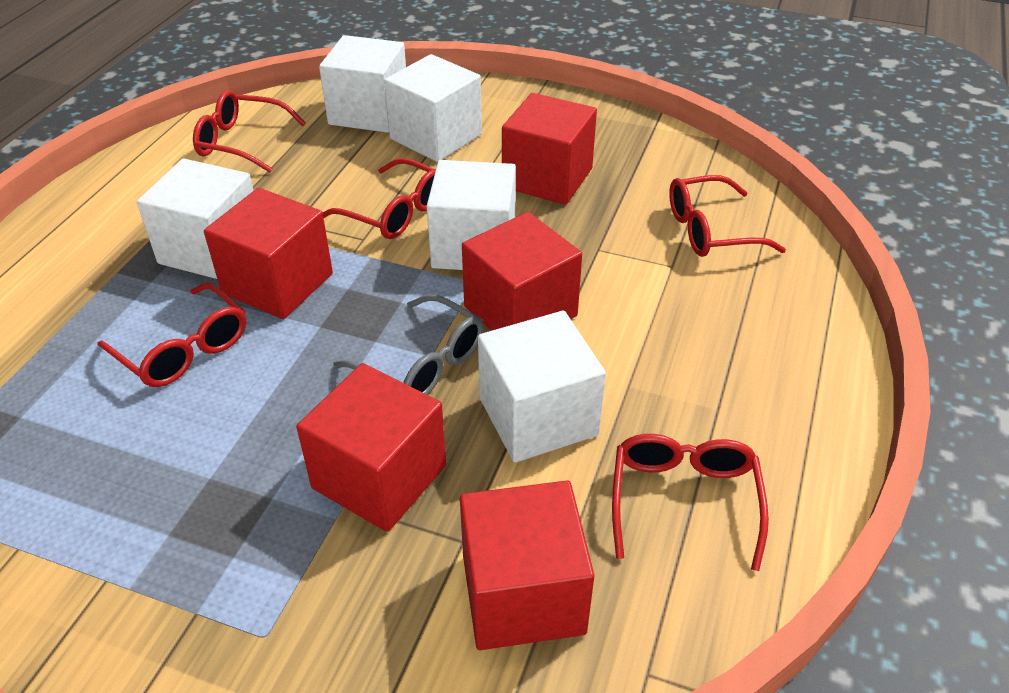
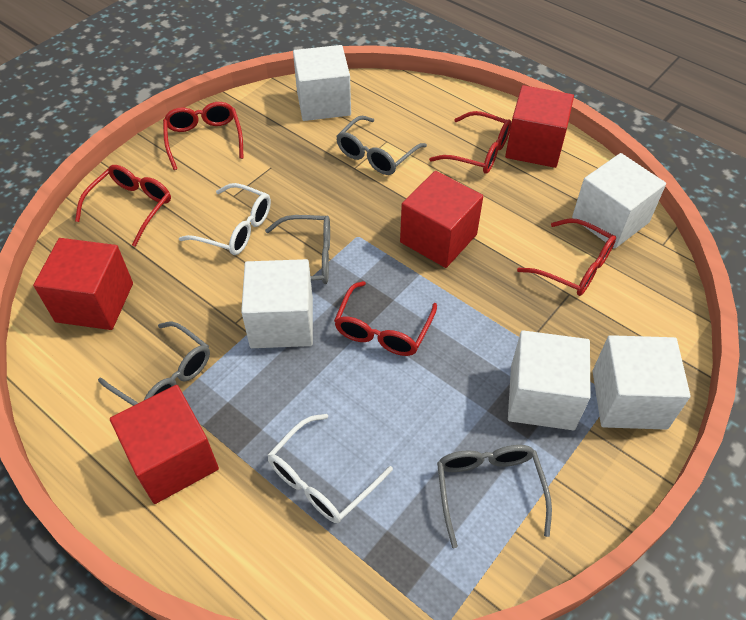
grey glasses: [333,294,484,395] = 1 -> [98,321,210,406] [265,215,330,284] [336,116,427,175] [437,445,552,548] = 4
red cube: [204,188,333,319] [296,363,446,532] [460,481,594,650] [462,212,582,331] [502,93,597,205] = 5 -> [33,238,133,330] [110,385,219,504] [400,171,483,268] [505,85,574,168] = 4
white glasses: none = 0 -> [179,183,271,255] [268,414,393,523] = 2

